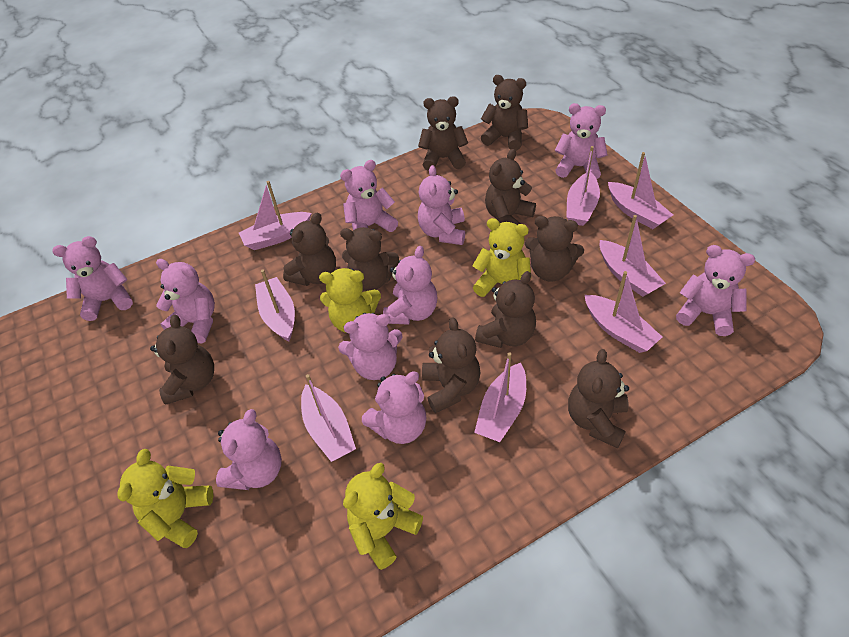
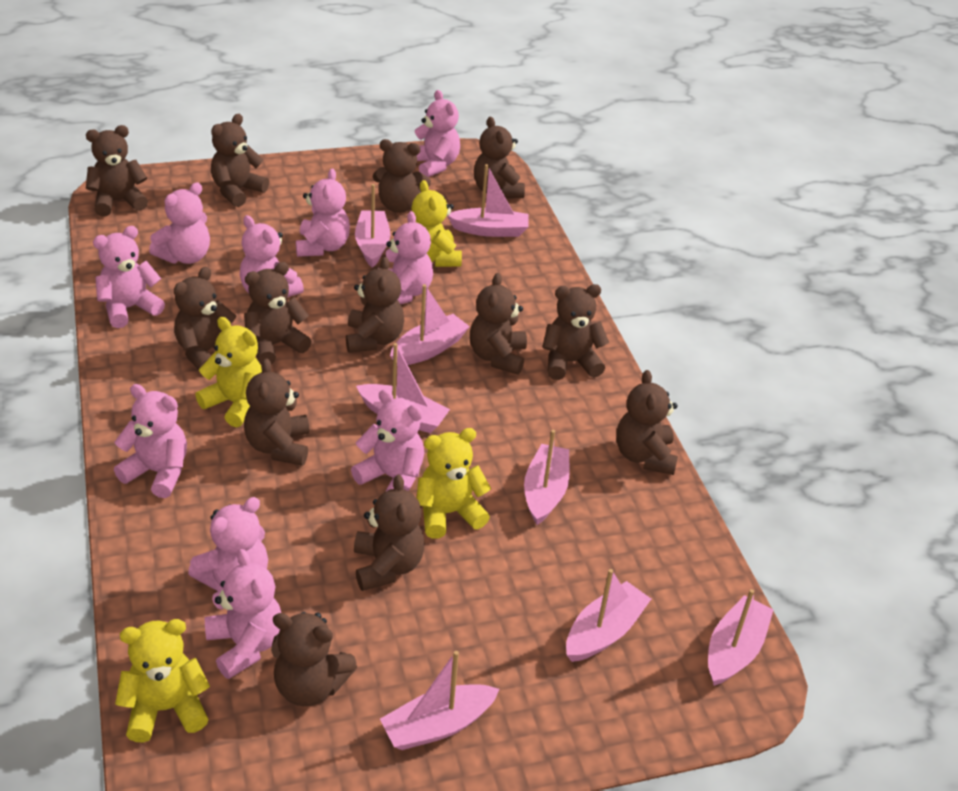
brown teddy bear: [150,315,214,405] [283,213,336,286] [340,227,399,291] [418,96,468,171] [422,317,481,413] [475,271,536,348] [481,75,528,151] [485,149,536,225] [525,216,584,282] [568,349,629,448] = 10 -> [86,125,148,216] [174,267,237,370] [211,114,269,207] [244,262,312,365] [244,359,310,466] [271,612,357,706] [346,257,404,353] [354,475,424,591] [373,139,431,213] [470,273,527,375] [474,117,525,198] [542,284,609,380] [616,370,678,475] = 13

